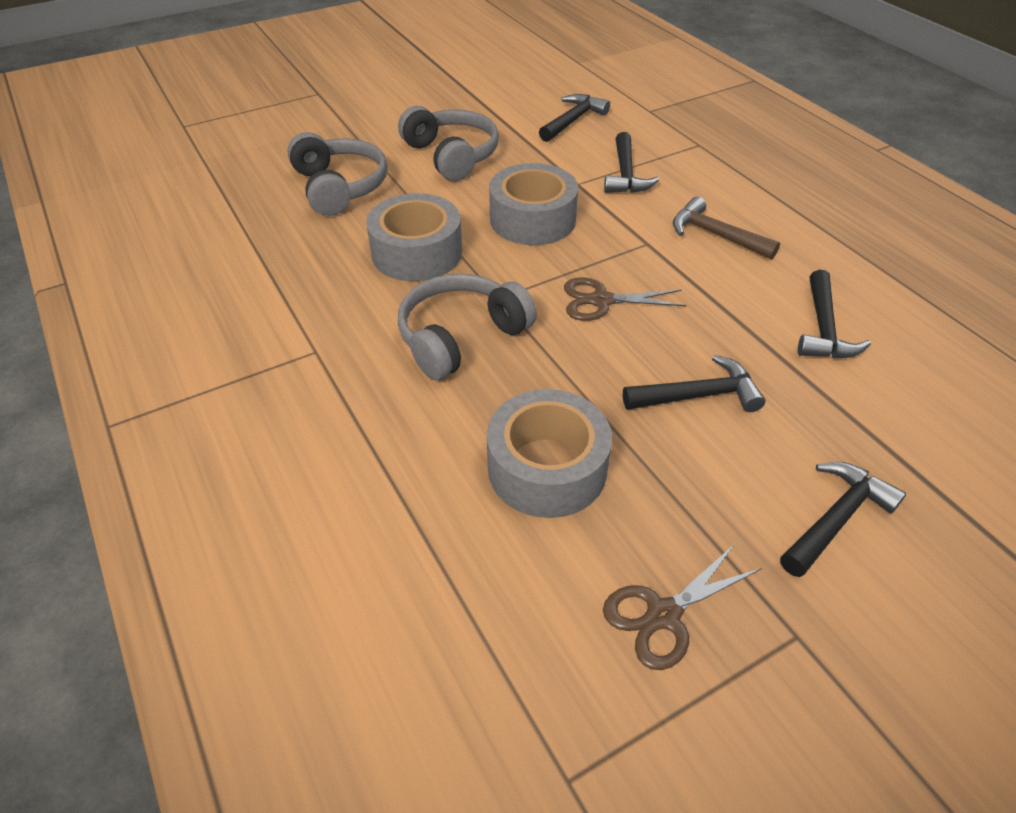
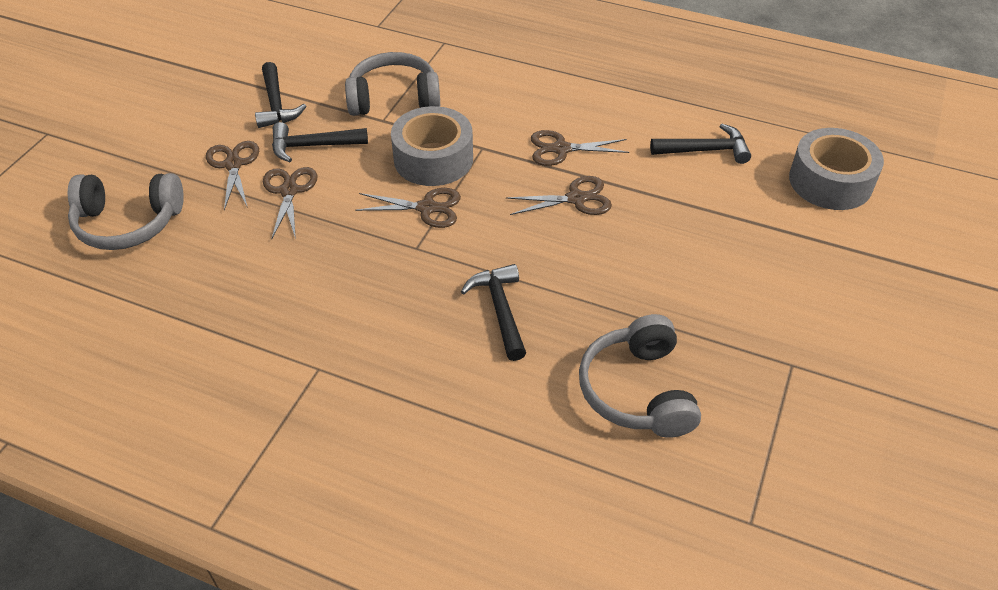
black hammer: [539,94,610,142] [604,132,659,193] [623,355,765,412] [780,462,906,577] [798,270,871,359] = 5 -> [255,62,306,128] [272,122,368,162] [461,264,526,361] [650,124,751,164] = 4
brown hammer: [673,196,780,260] = 1 -> none = 0
brown scissors: [564,277,686,321] [603,544,762,670] = 2 -> [206,141,259,210] [263,167,317,239] [355,188,461,228] [506,176,612,215] [531,130,629,166] = 5
grey tape: [366,193,462,281] [487,389,612,518] [489,163,579,245] = 3 -> [391,106,473,186] [789,128,884,210] = 2

